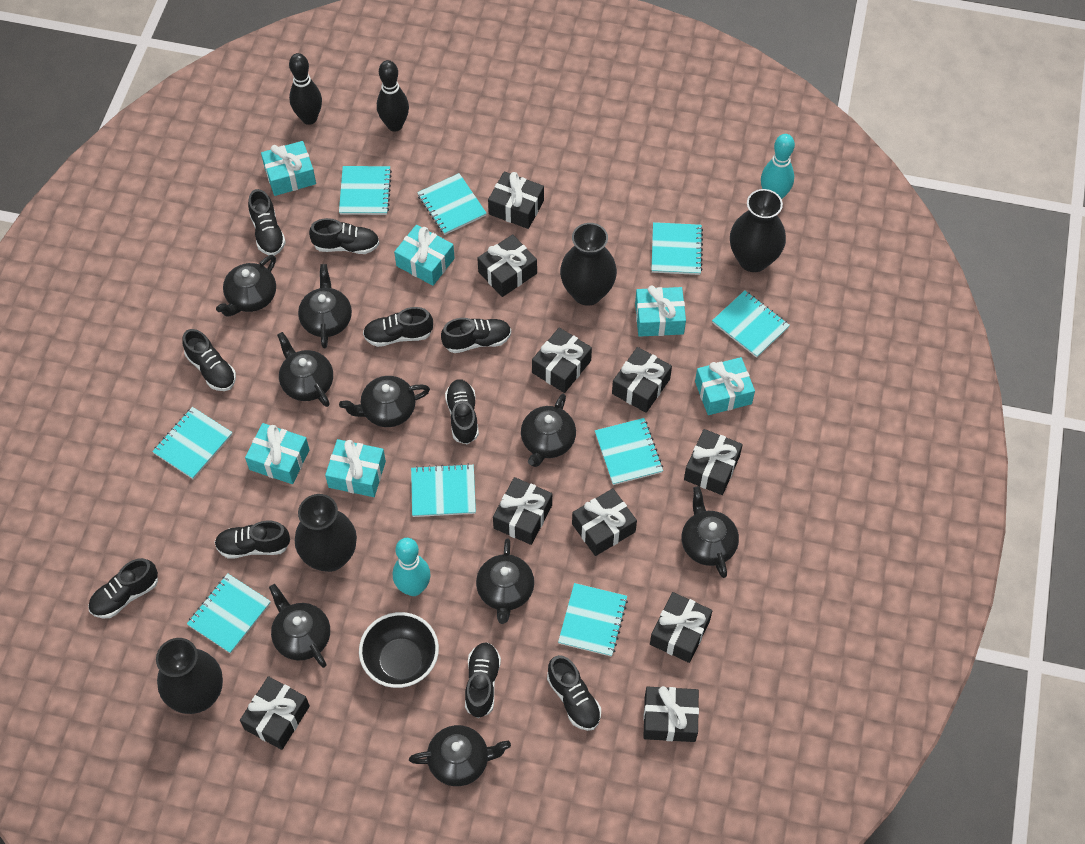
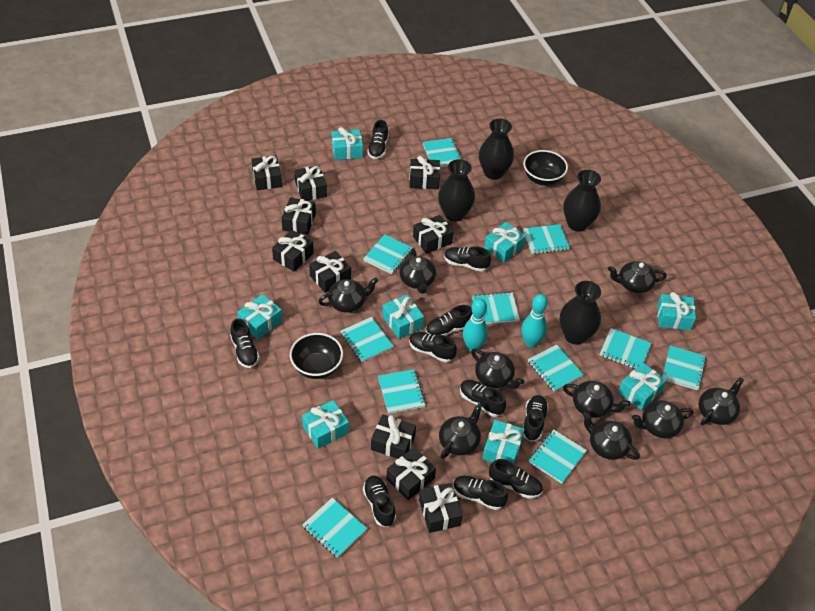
black bowl: [359,612,439,688] = 1 -> [290,333,343,379] [523,150,568,186] = 2
black bowling pin: [289,53,322,125] [377,60,409,132] = 2 -> none = 0
turquoise gift: [245,423,309,484] [261,141,316,196] [325,439,386,497] [394,225,455,286] [635,286,686,337] [695,357,755,415] = 6 -> [237,294,283,339] [302,400,349,449] [332,127,363,160] [382,295,424,339] [482,420,525,463] [484,222,526,263] [618,362,666,410] [657,292,696,330] = 8
turquoise notebook: [152,407,232,479] [187,573,271,654] [339,166,392,215] [411,464,476,517] [417,173,487,235] [558,583,628,657] [595,418,663,485] [651,222,703,275] [712,290,790,358] = 9 -> [302,498,368,558] [341,317,393,362] [363,234,413,274] [378,369,426,414] [423,138,461,167] [472,292,520,324] [523,224,570,254] [528,344,584,392] [529,429,587,484] [600,328,652,369] [662,346,706,391] = 11

